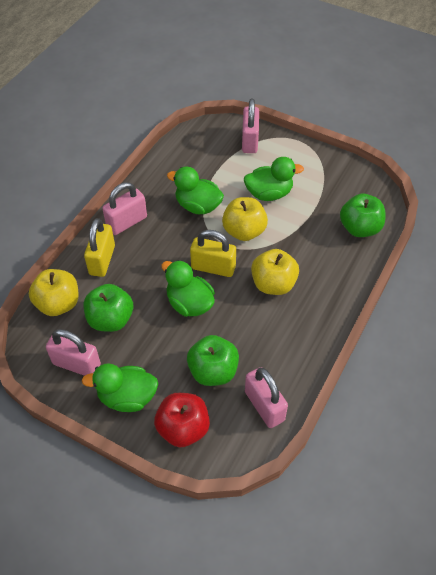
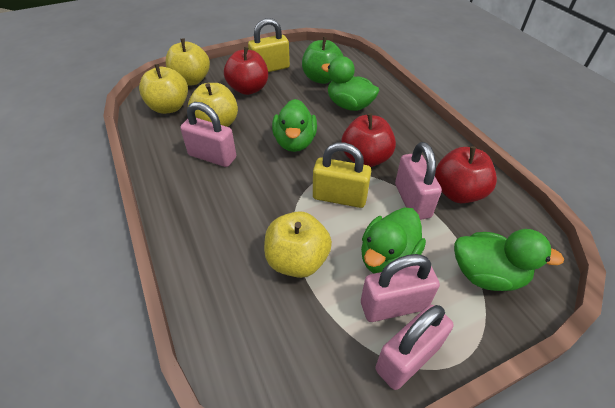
green apple: [84,284,133,332] [187,335,239,386] [340,194,385,237] = 3 -> [302,37,343,84] = 1
red apple: [154,393,210,448] = 1 -> [224,47,268,95] [341,113,396,167] [435,146,497,203] = 3
yellow apple: [29,269,79,316] [222,197,268,241] [251,249,299,295] = 3 -> [139,64,188,114] [166,39,210,85] [188,83,238,127] [264,211,332,278] = 4

